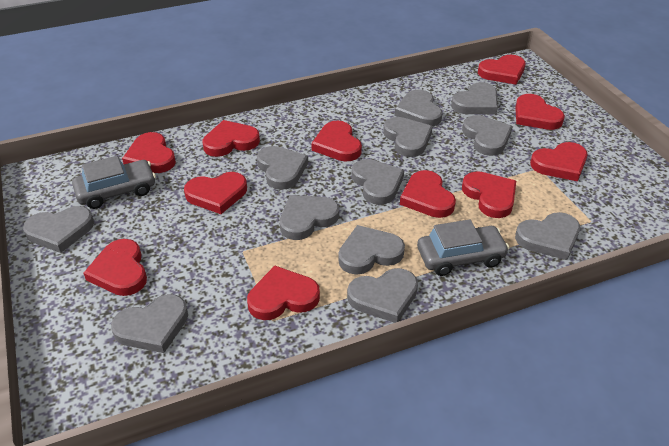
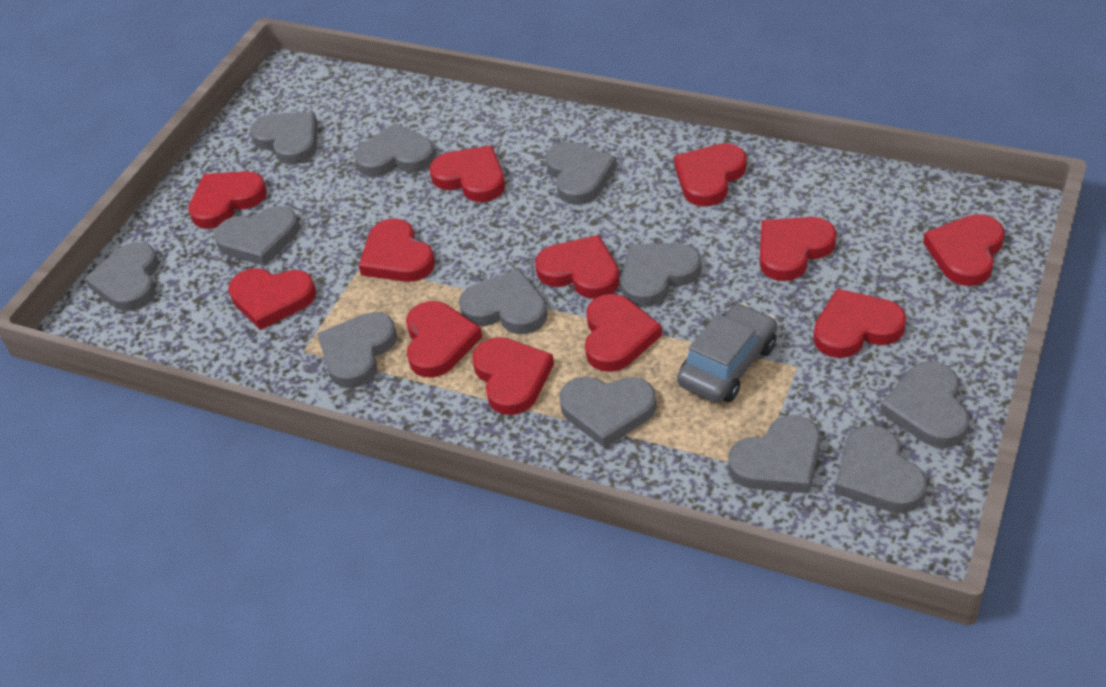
grey car: [72,156,156,209] [417,219,509,276] = 2 -> [677,303,777,403] = 1
red heart: [83,239,147,296] [122,132,176,173] [184,172,247,214] [203,120,260,157] [247,266,320,320] [311,121,362,162] [400,170,456,218] [462,171,516,218] [478,55,525,84] [515,94,565,130] [530,142,587,181] = 11 -> [188,171,267,229] [228,268,316,330] [359,218,435,282] [406,301,482,377] [429,146,505,202] [472,337,554,415] [535,235,620,299] [585,294,662,372] [674,143,747,206] [760,217,836,281] [813,289,906,358] [923,214,1004,286] = 12

